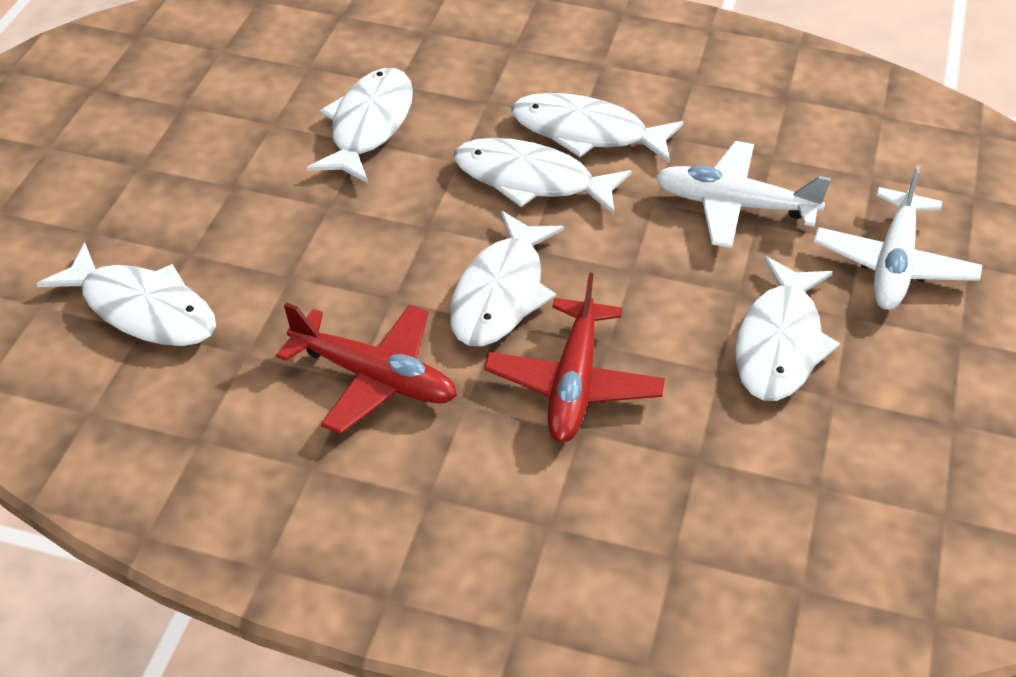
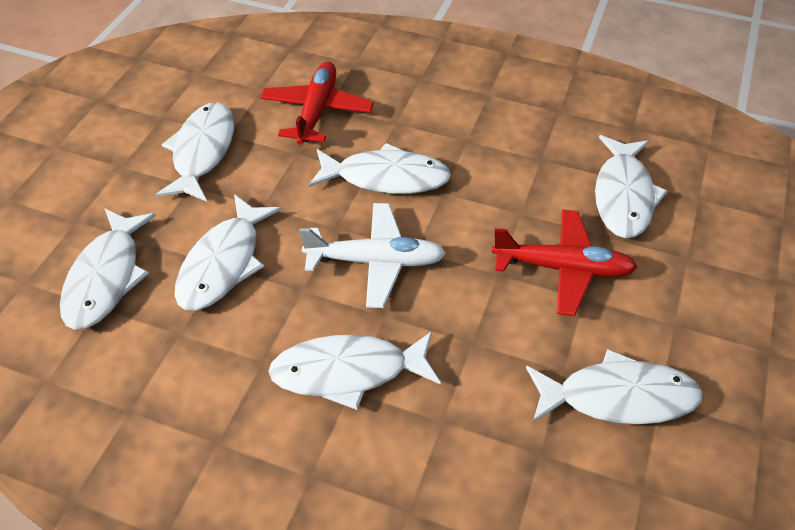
white fish: [37,242,216,346] [307,68,413,183] [449,211,564,347] [454,138,632,215] [511,93,684,164] [735,256,840,401] = 6 -> [60,208,156,330] [156,102,234,202] [175,194,281,311] [268,331,441,410] [309,143,451,194] [526,349,702,425] [595,135,667,238] = 7
white plane: [655,141,831,248] [814,165,982,310] = 2 -> [299,203,446,308] = 1

